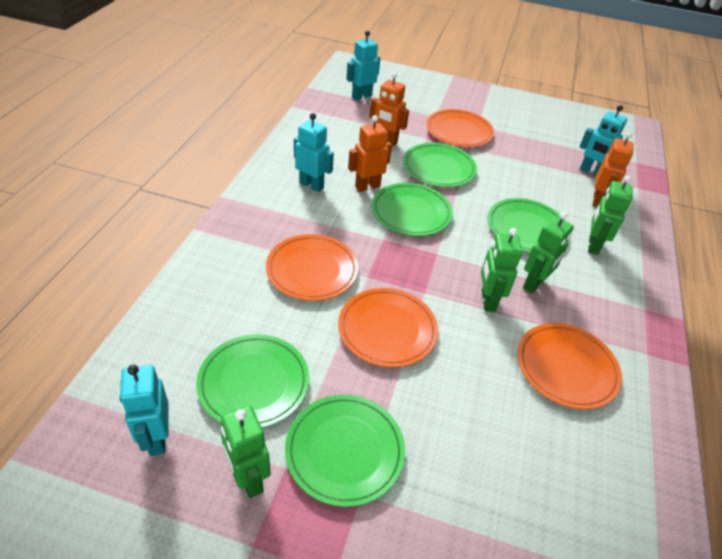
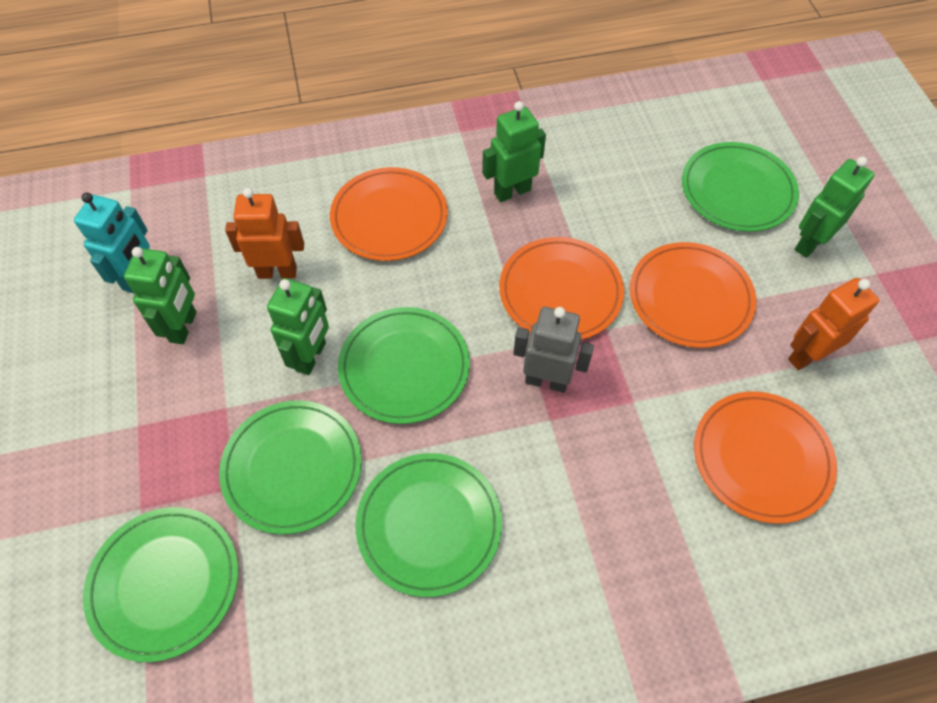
grey robot: none = 0 -> [513,307,594,393] = 1
orange robot: [348,115,392,192] [369,72,409,146] [593,132,634,207] = 3 -> [225,188,304,279] [788,278,879,370] = 2
turquoise robot: [120,365,169,456] [294,113,334,192] [347,31,380,100] [579,105,627,176] = 4 -> [74,193,150,294] = 1

